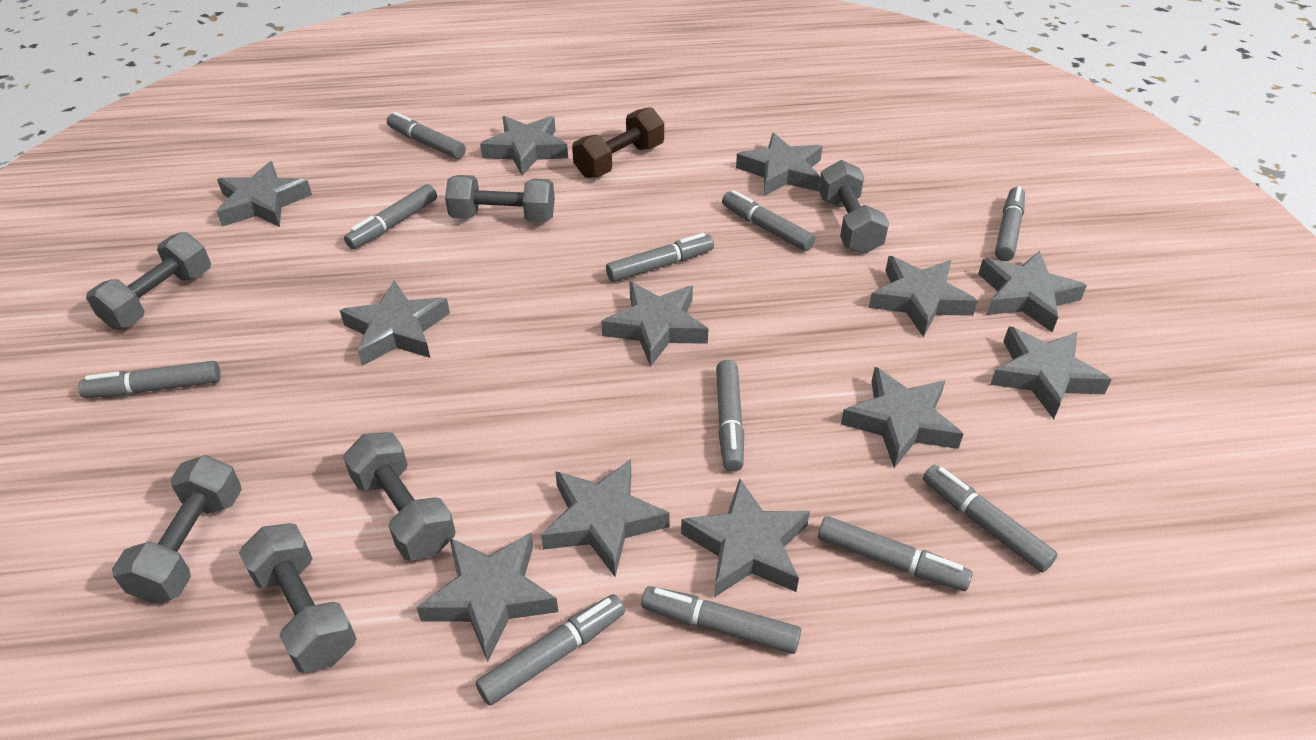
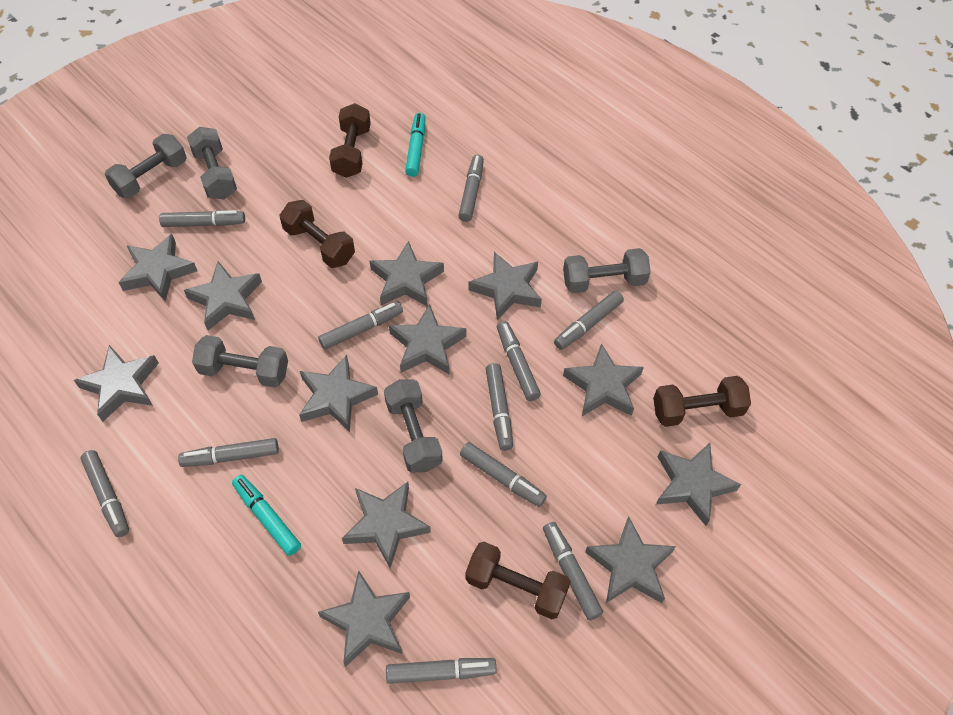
brown dumbbell: [572,107,664,178] = 1 -> [279,200,355,268] [329,103,371,178] [465,542,571,619] [653,376,751,427] = 4
grey dumbbell: [86,232,211,329] [112,455,242,604] [239,523,357,673] [343,432,456,561] [445,175,555,222] [818,160,889,254] = 6 -> [105,134,187,198] [187,127,237,199] [192,335,288,387] [384,379,443,473] [563,248,651,293] = 5
turquoise marker: none = 0 -> [232,475,301,556] [405,113,426,177] = 2

